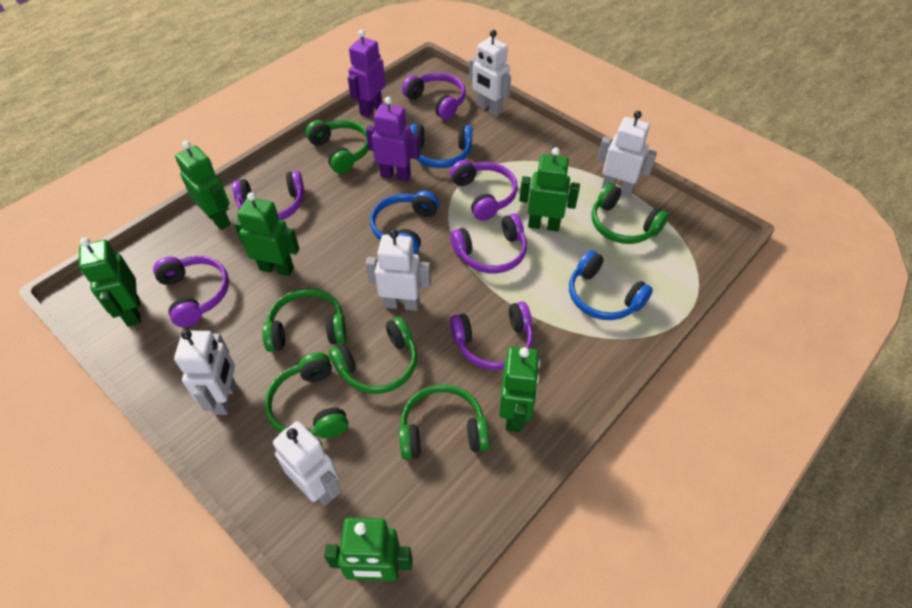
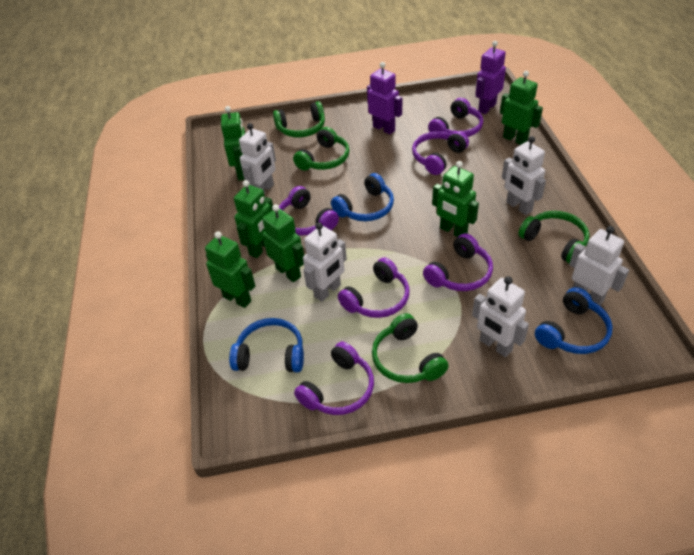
green headphones: [262,288,346,352] [265,352,348,438] [305,120,368,174] [329,317,417,394] [399,384,490,460] [591,183,669,244] = 6 -> [273,101,325,137] [293,127,349,171] [372,313,449,383] [518,211,589,264] = 4

